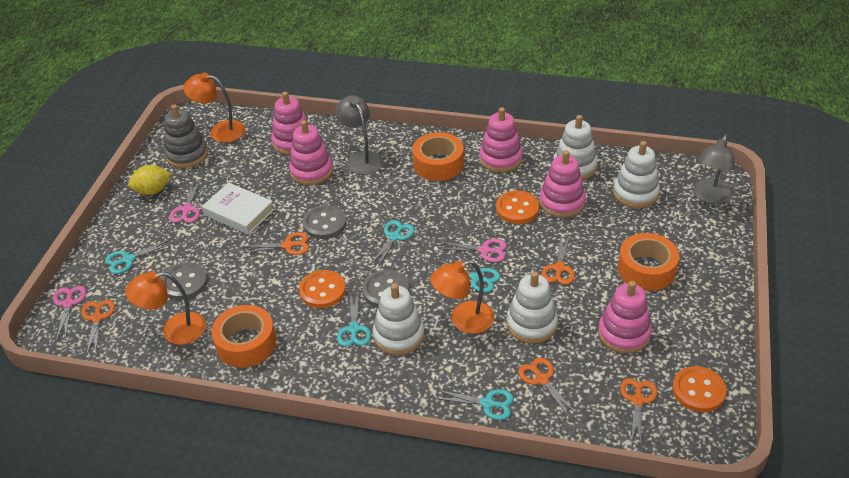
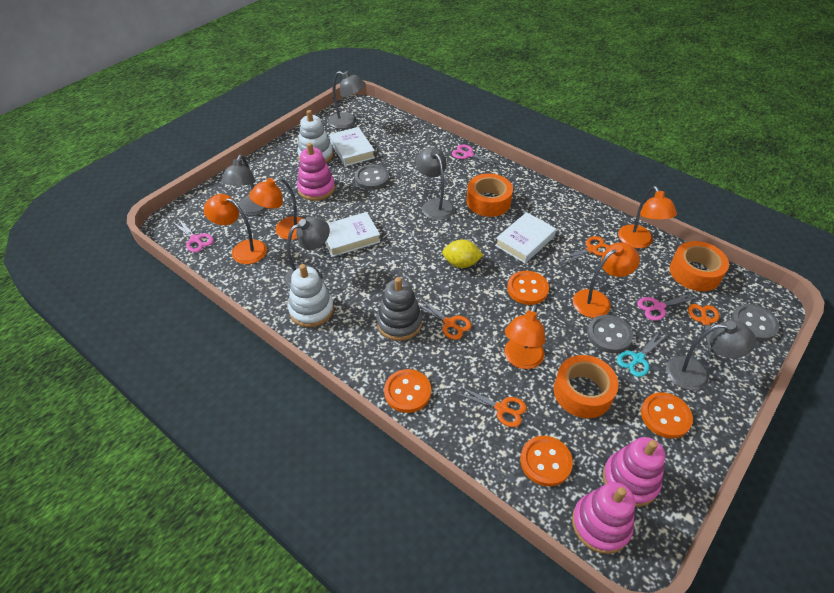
grey lamp: [335,95,384,175] [694,134,735,204] = 2 -> [221,155,269,216] [284,217,330,289] [328,71,366,129] [416,147,455,220] [666,320,756,391] = 5
orange button: [299,270,346,308] [496,191,539,224] [672,366,727,412] = 3 -> [384,369,431,413] [507,271,549,305] [520,436,573,486] [641,392,693,438] = 4
orange lamp: [125,271,206,345] [183,72,245,142] [430,260,494,334] = 3 -> [204,194,267,264] [249,177,303,240] [504,304,545,369] [573,242,640,318] [618,186,677,248] = 5
orange scissors: [81,299,115,356] [242,232,309,255] [518,358,577,418] [542,235,575,285] [620,378,657,445] = 5 -> [418,298,471,340] [455,386,527,427] [557,236,609,265] [688,304,719,357] = 4
pink stacking toy: [271,92,309,155] [289,120,333,185] [479,107,523,172] [539,150,586,218] [598,281,652,354] = 5 -> [297,143,335,201] [572,482,635,554] [603,437,665,507] = 3
turquoise scissors: [105,239,173,274] [337,291,371,347] [370,220,414,268] [432,259,500,293] [434,389,514,420] = 5 -> [617,331,666,377] = 1
white book: [202,182,274,235] = 1 -> [325,212,380,257] [329,127,375,166] [495,212,556,263] = 3
white stacking toy: [373,283,424,355] [506,271,558,344] [553,115,598,180] [613,141,660,208] = 4 -> [288,264,334,327] [297,110,333,163] = 2

